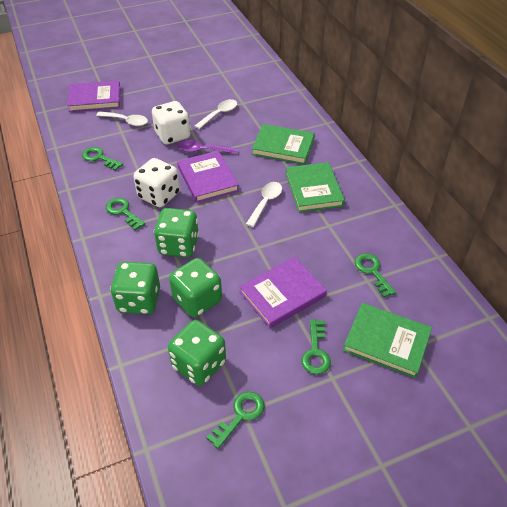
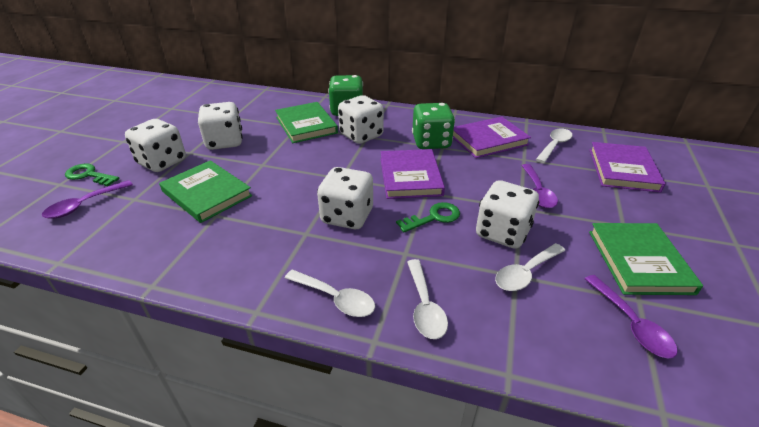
green dice: [110,262,160,314] [154,208,199,257] [168,320,226,386] [169,258,222,318] = 4 -> [328,75,363,116] [412,103,455,149] = 2
green key: [82,147,123,171] [106,198,145,230] [206,392,265,449] [301,319,331,374] [355,253,396,298] = 5 -> [65,164,119,186] [396,202,460,233] = 2
purple spoon: [178,140,237,154] = 1 -> [42,180,133,219] [521,164,558,208] [585,275,678,359] = 3
white dice: [134,158,180,207] [152,101,191,144] = 2 -> [125,119,186,172] [198,102,243,150] [317,167,373,229] [338,95,384,144] [476,180,539,249] = 5
white spoon: [96,111,148,126] [195,99,237,129] [246,182,282,227] = 3 -> [285,270,375,317] [407,259,448,339] [495,243,565,291] [535,129,572,163] = 4

